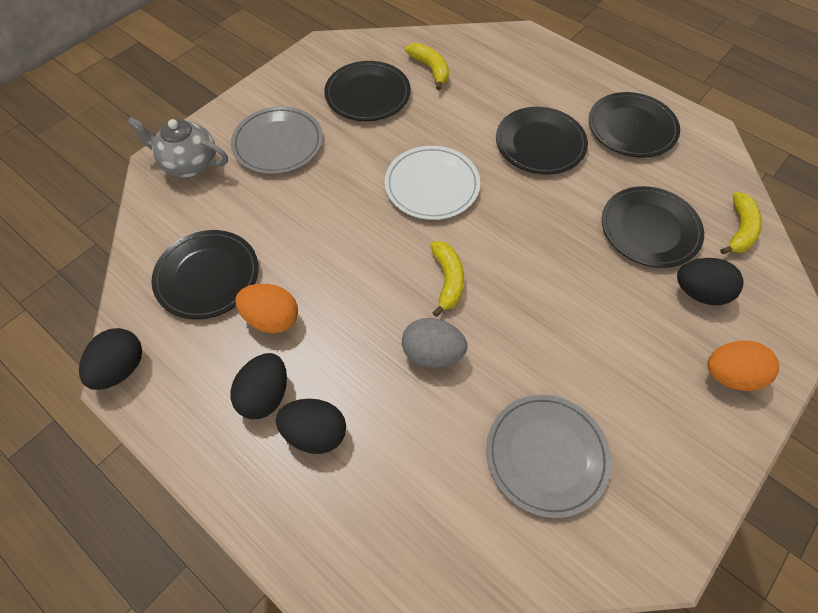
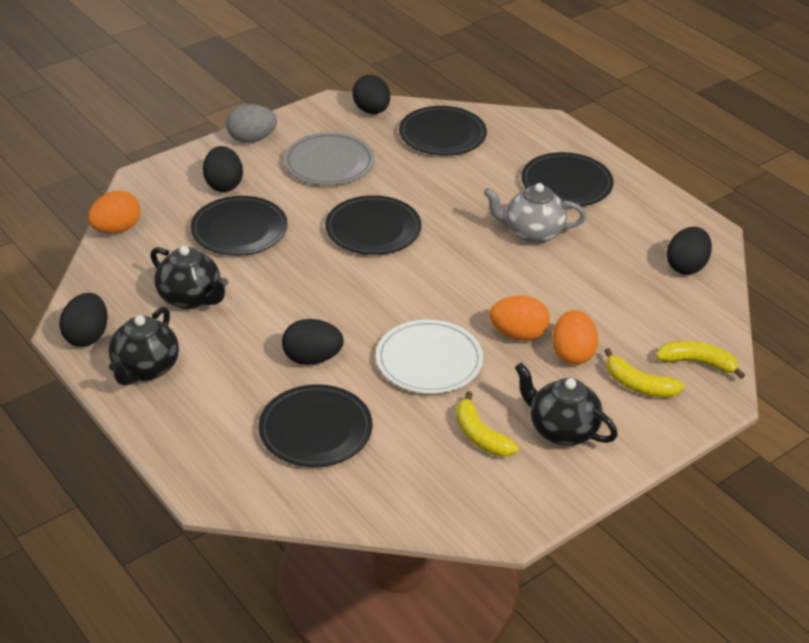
black egg: [79,328,142,390] [230,353,287,419] [276,399,346,454] [677,258,744,305] = 4 -> [59,293,108,347] [203,146,243,192] [282,319,344,365] [352,75,390,114] [666,227,712,275] = 5
black teapot: none = 0 -> [109,307,179,386] [150,246,228,309] [515,362,618,446] = 3
grey plate: [231,106,323,174] [486,395,611,518] = 2 -> [284,132,374,185] = 1
orange egg: [235,284,298,333] [708,340,779,391] = 2 -> [88,191,141,234] [490,296,550,341] [552,310,598,365] = 3

